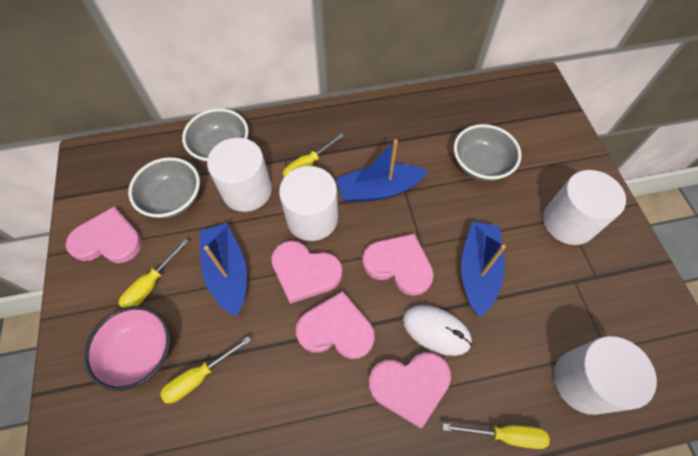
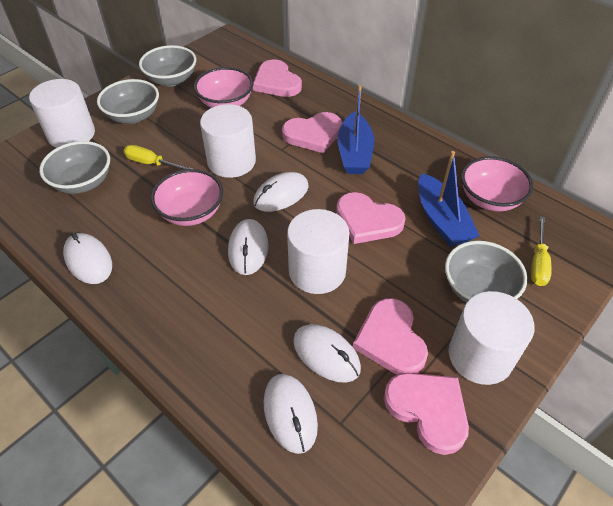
blue boat: [200,223,247,317] [337,139,428,203] [461,221,506,317] = 3 -> [337,85,374,174] [418,151,479,247] = 2
grey bowl: [128,157,200,219] [182,109,249,163] [454,124,522,182] = 3 -> [39,141,110,194] [97,79,159,124] [139,45,196,87] [445,241,527,303] = 4
pink bowl: [84,306,170,391] = 1 -> [151,169,223,226] [194,67,253,108] [461,156,533,211] = 3
white mouse: [403,305,472,356] = 1 -> [63,233,112,284] [228,219,268,275] [253,172,309,212] [264,374,318,454] [293,324,361,383] = 5
yellow screwdriver: [119,239,189,308] [160,336,251,403] [283,133,344,178] [443,423,550,449] = 4 -> [124,145,192,170] [531,216,551,286] = 2

